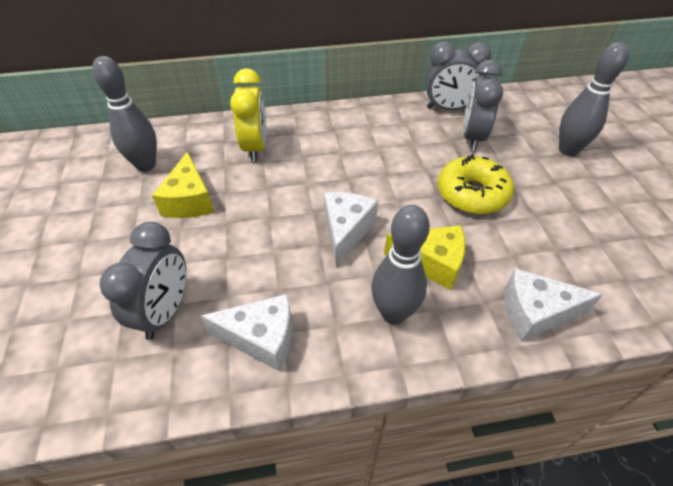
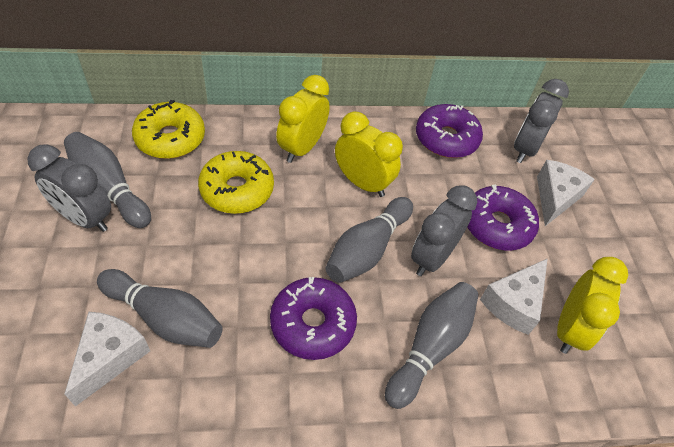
grey bowling pin: [92,56,157,172] [371,205,430,324] [559,42,629,156] = 3 -> [64,132,151,228] [97,269,223,348] [326,197,413,283] [385,282,479,409] = 4
purple donut: none = 0 -> [270,277,357,360] [416,104,483,158] [467,184,539,251] = 3
yellow cheese: [152,152,214,218] [384,225,465,290] = 2 -> none = 0
yellow clock: [230,68,267,162] = 1 -> [276,75,330,163] [335,111,403,197] [557,257,628,354] = 3
yellow donut: [438,154,514,214] = 1 -> [132,100,205,159] [198,151,274,214] = 2

